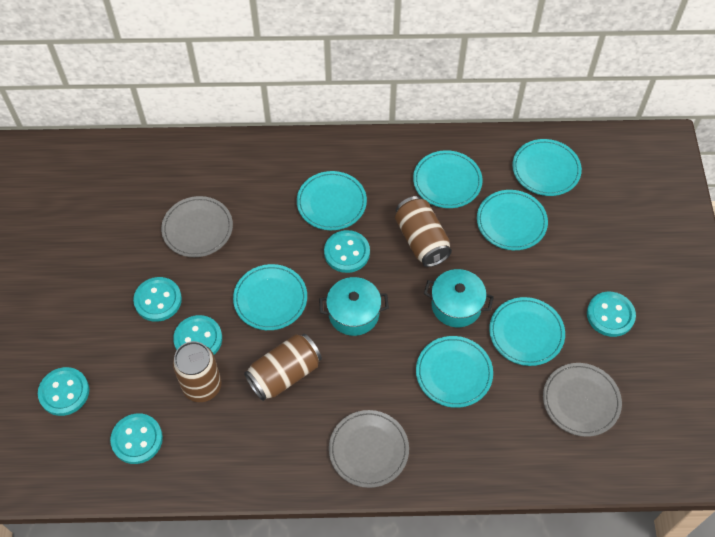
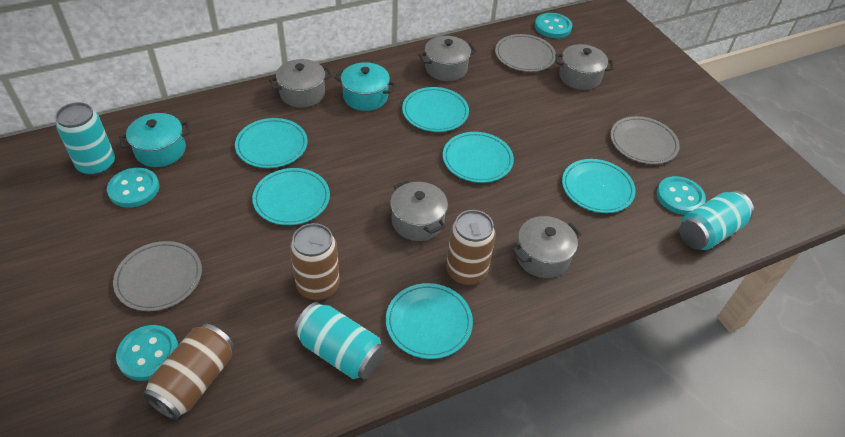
grey pot: none = 0 -> [269,59,332,108] [390,180,448,241] [419,36,476,81] [512,216,582,278] [556,44,614,90] = 5
turquoise button: [38,367,89,416] [110,413,163,464] [133,277,182,322] [173,315,222,355] [324,230,370,273] [587,292,636,337] = 6 -> [107,168,159,208] [116,325,178,381] [535,13,572,38] [657,176,706,215] = 4
turquoise can: none = 0 -> [55,102,115,176] [294,302,385,380] [679,191,754,250] = 3
turquoise plate: [233,264,307,330] [297,171,367,230] [413,150,483,208] [416,336,493,408] [477,190,548,250] [489,297,565,366] [512,139,582,196] = 7 -> [235,118,308,168] [252,168,330,225] [386,283,473,359] [402,87,469,132] [443,132,514,183] [562,159,636,213] = 6

